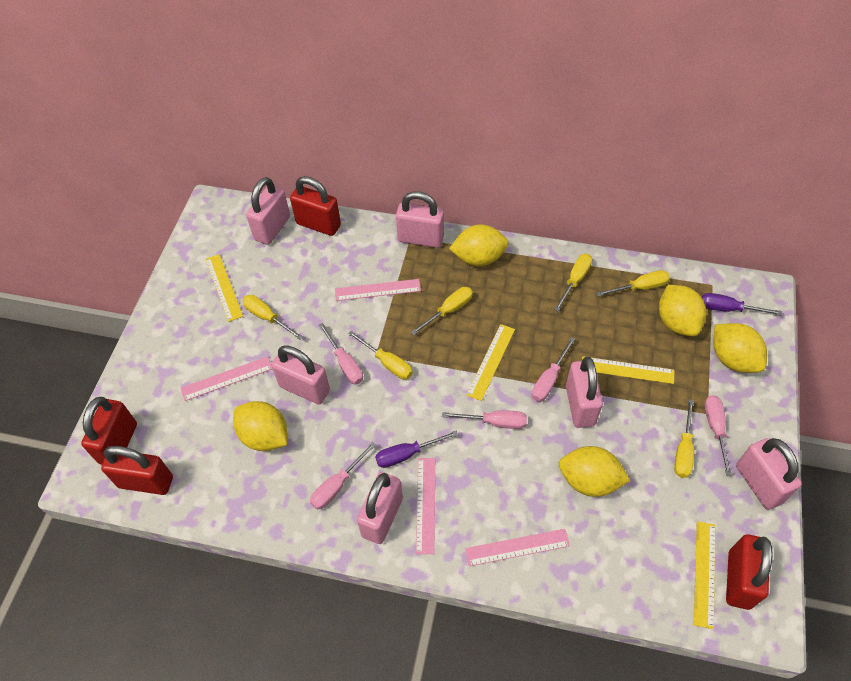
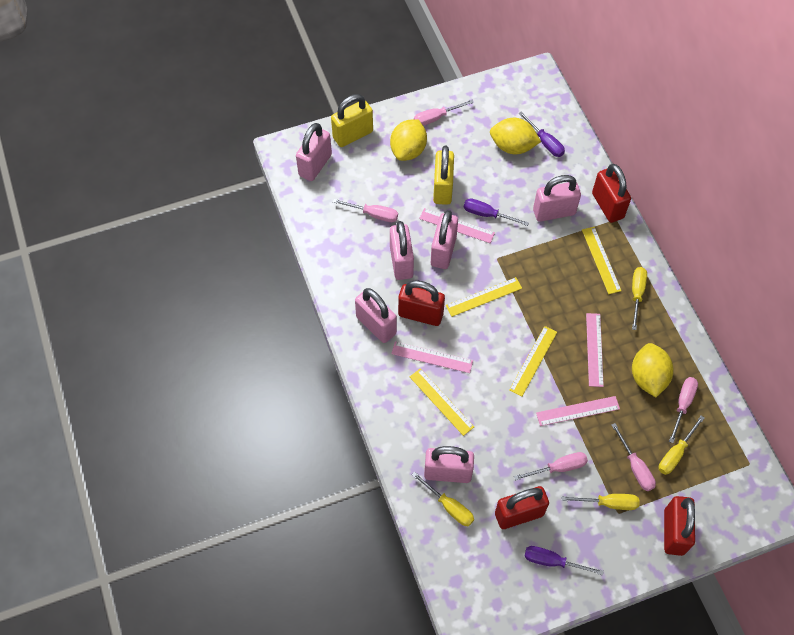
purple screwdriver: [375,431,458,468] [701,293,782,315] = 2 -> [464,198,529,226] [518,111,565,157] [524,546,604,575] = 3
yellow lemon: [233,401,287,451] [449,224,509,266] [559,446,631,497] [659,285,706,336] [713,323,767,373] = 5 -> [390,120,427,161] [490,118,541,154] [632,343,674,397] = 3
yellow padlock: none = 0 -> [331,94,373,147] [433,146,454,205] = 2
yellow screwdriver: [242,295,303,340] [348,331,413,379] [411,287,473,335] [554,254,592,311] [596,270,670,297] [674,399,694,478] = 6 -> [412,472,474,526] [561,494,640,510] [632,267,647,330] [658,415,705,475] = 4

